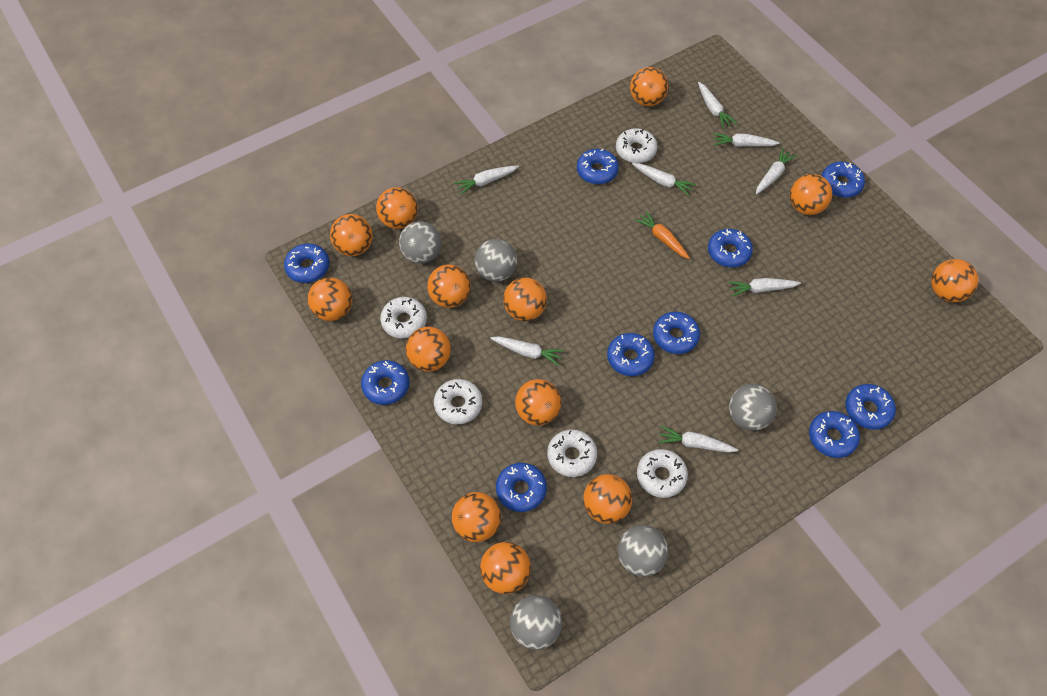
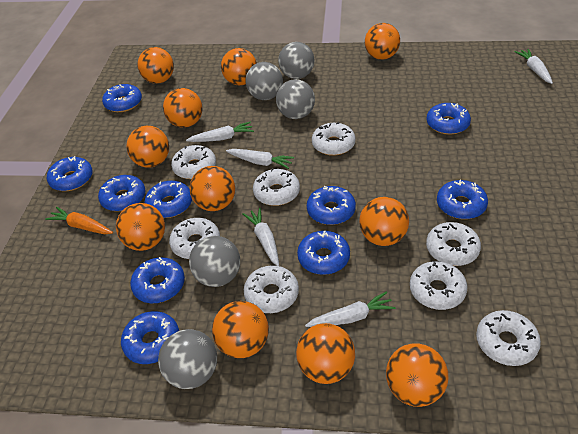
orange ball: [308,277,352,321] [330,214,373,256] [376,187,418,229] [406,327,451,371] [427,264,471,308] [452,492,501,542] [480,542,531,594] [503,277,547,321] [515,379,562,426] [583,474,632,524] [630,67,668,106] [790,174,832,215] [931,259,979,302] = 13 -> [116,203,165,251] [126,126,169,168] [138,47,174,84] [163,88,203,128] [190,166,235,211] [212,301,269,358] [221,48,257,85] [296,323,355,384] [359,197,409,246] [365,23,400,60] [386,344,449,407] = 11
white carrot: [454,166,519,195] [490,336,564,366] [632,163,696,196] [658,426,738,453] [698,82,737,129] [713,133,780,147] [728,278,801,297] [756,148,797,194] = 8 -> [186,122,254,142] [226,149,294,169] [242,208,279,266] [305,291,396,327] [515,49,553,84] = 5
white donut: [380,297,427,339] [434,379,482,424] [547,429,597,477] [616,128,657,163] [637,449,688,498] = 5 -> [169,218,220,259] [171,145,216,179] [244,265,299,313] [253,168,300,206] [312,122,356,156] [410,261,467,310] [426,222,481,266] [476,310,541,366] = 8

